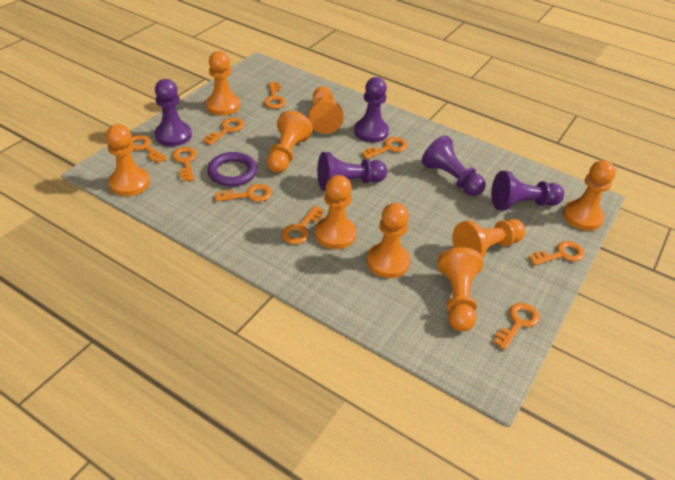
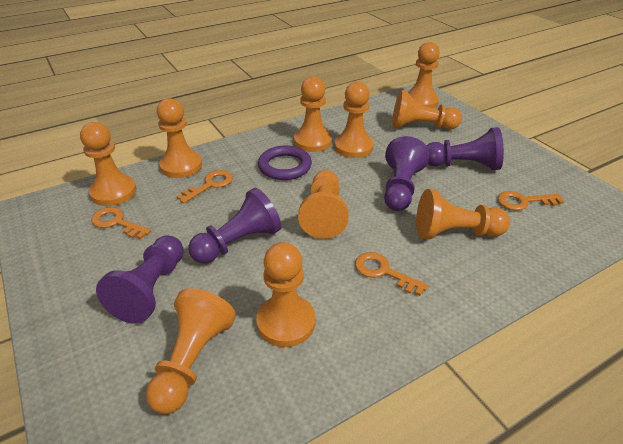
orange key: [132,135,168,163] [172,147,197,182] [203,118,244,145] [215,184,272,202] [264,82,286,109] [282,206,324,244] [361,137,407,159] [493,303,540,350] [528,241,585,266] = 9 -> [91,207,151,239] [176,170,233,203] [355,252,428,296] [498,191,564,211] = 4
orange pawn: [106,124,150,196] [206,51,240,116] [267,111,313,173] [308,87,344,134] [315,175,356,249] [367,203,410,278] [438,247,483,332] [452,219,526,258] [563,160,616,231] = 9 -> [80,122,137,206] [146,288,236,414] [157,98,202,178] [256,242,316,347] [294,77,332,152] [298,170,349,239] [334,82,374,158] [392,90,462,130] [408,42,440,108] [416,189,510,240] = 10
purple pawn: [155,79,192,146] [317,152,387,191] [354,77,389,142] [422,135,486,196] [491,171,564,210] = 5 -> [96,236,184,324] [188,188,281,264] [384,136,429,211] [427,127,504,170] = 4

